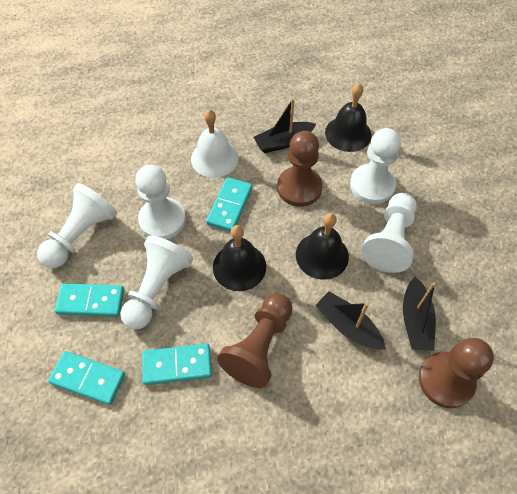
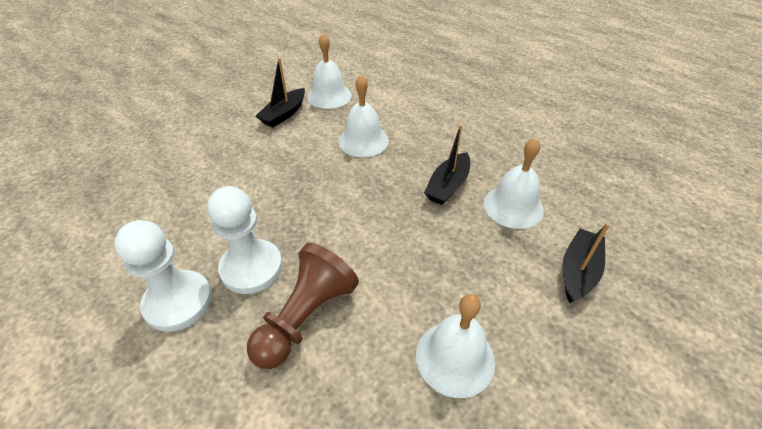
black bell: [213,225,266,291] [296,213,349,280] [325,83,372,152] = 3 -> none = 0
brown pawn: [217,293,293,388] [277,131,323,207] [419,338,494,408] = 3 -> [247,243,359,369] = 1
turquoise domino: [48,351,125,405] [55,283,124,317] [142,344,212,385] [206,177,252,232] = 4 -> none = 0
white bell: [191,109,239,178] = 1 -> [307,33,352,109] [338,75,389,157] [416,294,495,398] [484,138,544,229] = 4
white pawn: [37,183,117,268] [120,235,193,330] [135,165,186,239] [350,128,401,204] [361,193,417,273] = 5 -> [114,220,212,332] [207,186,283,294] = 2

